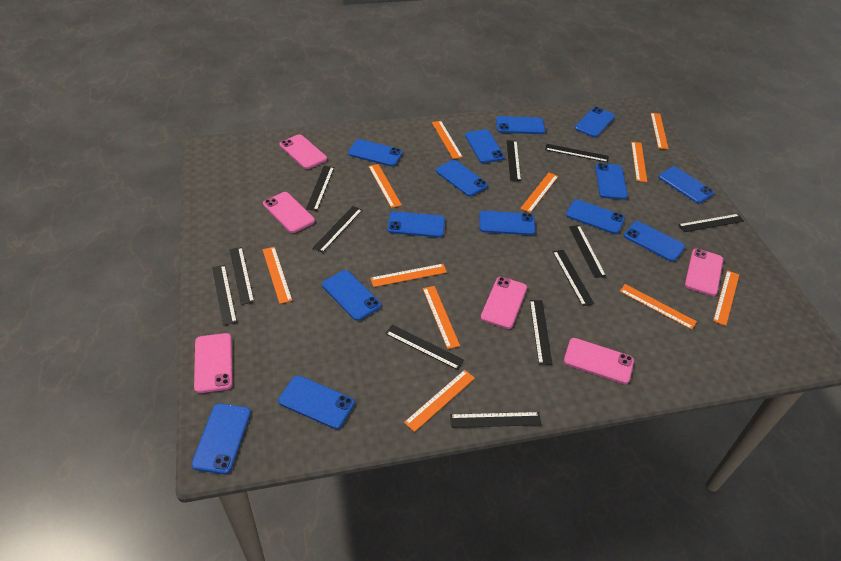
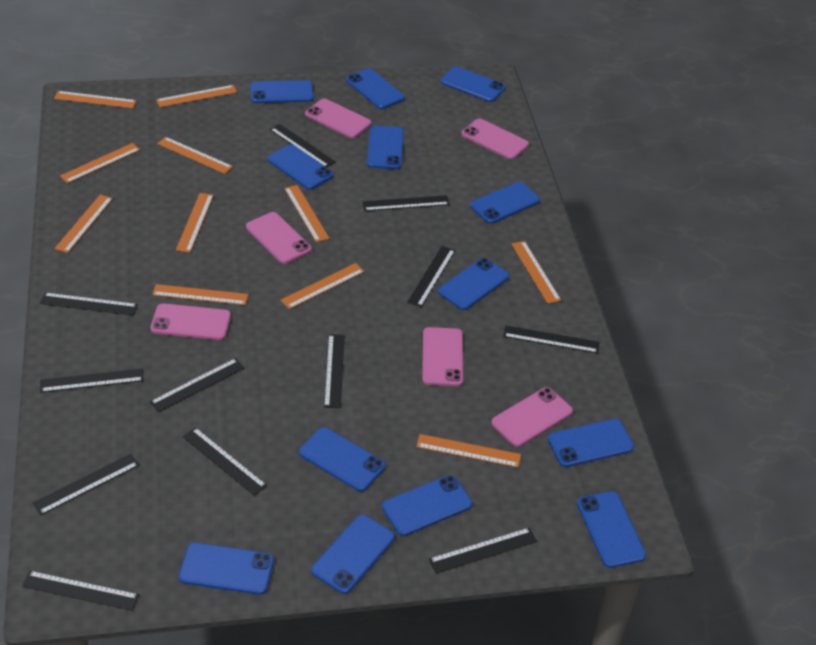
blue phone: [191,403,251,474] [278,375,355,429] [322,270,381,321] [348,139,403,167] [387,211,445,238] [436,160,488,197] [465,129,505,163] [479,211,536,235] [496,116,545,134] [566,199,625,234] [575,107,615,137] [595,163,628,200] [624,221,685,262] [659,167,714,203] = 14 -> [179,543,274,595] [250,80,314,103] [267,144,334,190] [299,427,385,492] [311,515,395,594] [346,68,405,109] [367,126,404,169] [382,475,472,536] [438,258,509,310] [440,66,505,102] [470,182,540,224] [547,419,634,467] [577,491,646,568] = 13

